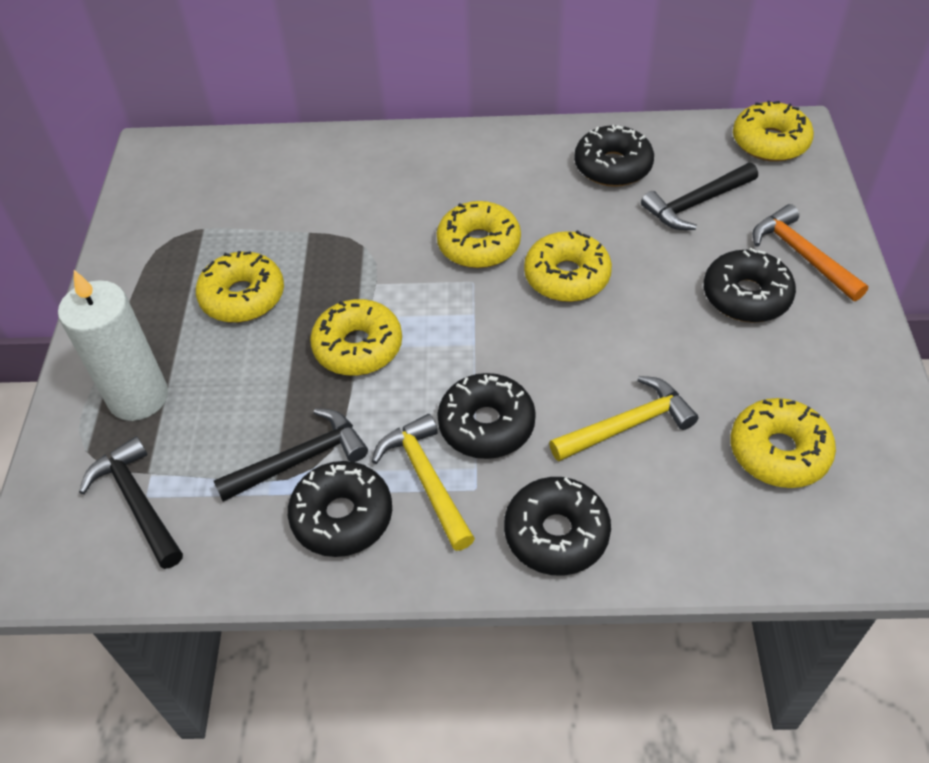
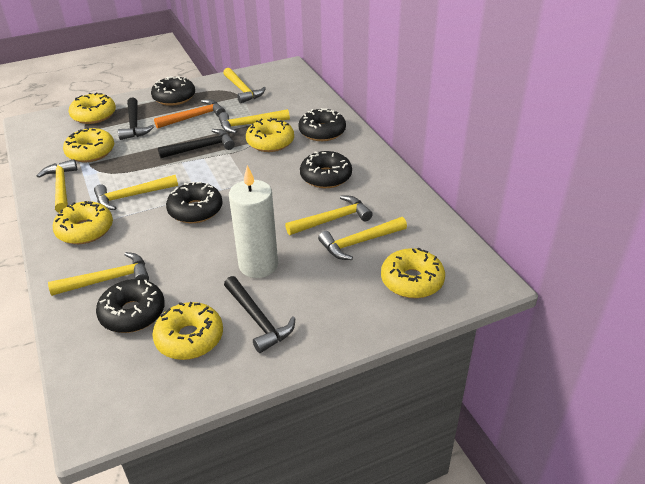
yellow hammer: [372,414,475,551] [549,376,699,461] = 2 -> [37,159,77,213] [48,252,149,296] [94,175,178,210] [218,109,290,134] [223,68,266,103] [285,195,373,235] [318,217,407,260] = 7

